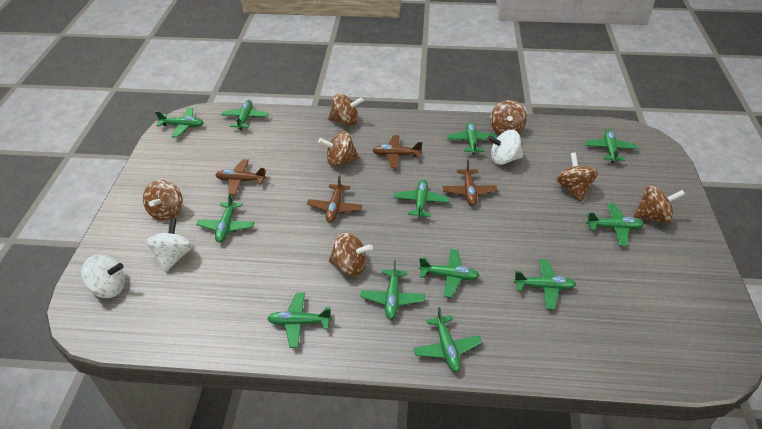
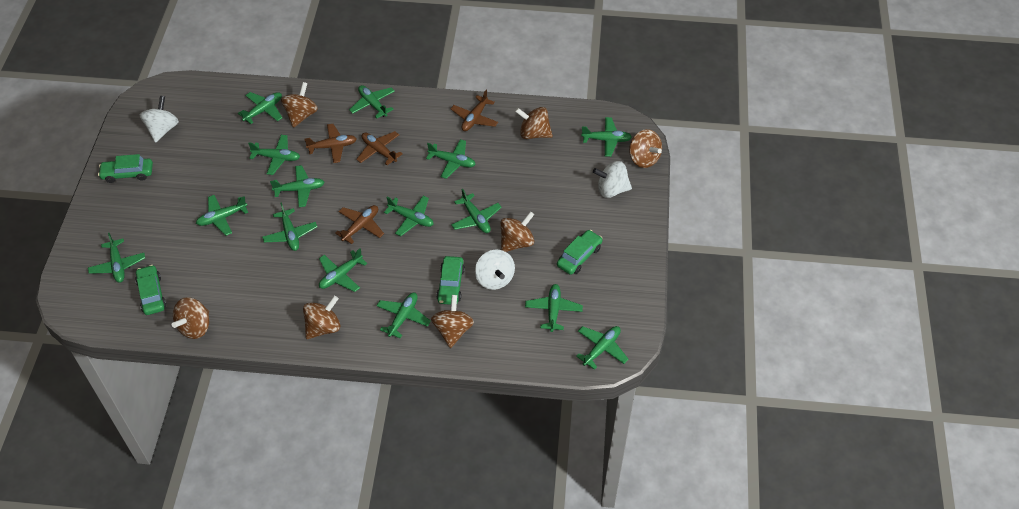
green car: none = 0 -> [98,154,153,183] [135,265,166,315] [436,256,465,305] [557,230,603,275] = 4
green plane: [155,108,203,138] [196,193,254,243] [221,100,269,130] [267,292,332,348] [360,260,425,319] [394,179,449,218] [414,307,482,372] [419,249,480,298] [447,122,497,155] [513,259,576,310] [585,129,638,163] [586,203,644,246] = 12 -> [88,233,145,283] [196,195,248,236] [238,92,282,124] [248,135,300,175] [262,202,317,251] [270,165,325,207] [319,248,367,292] [349,85,395,118] [376,293,431,338] [384,196,434,236] [426,139,476,179] [451,189,502,233] [525,284,583,332] [576,326,629,370] [581,117,632,157] = 15

